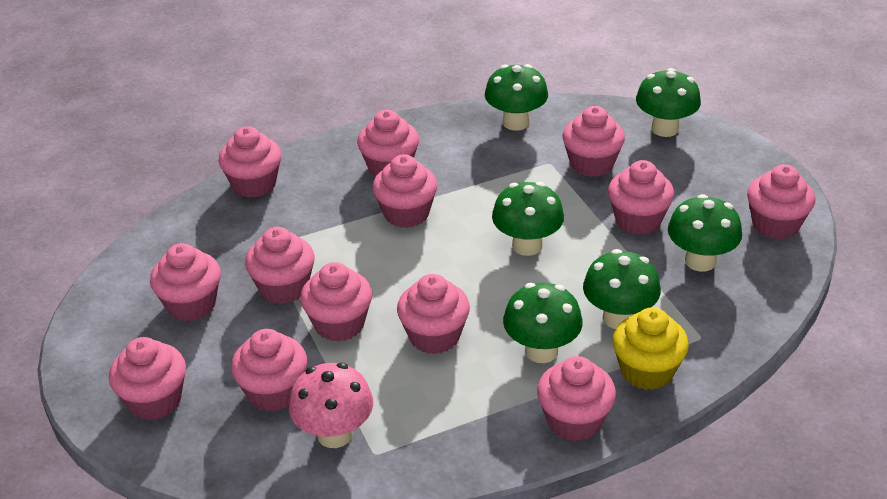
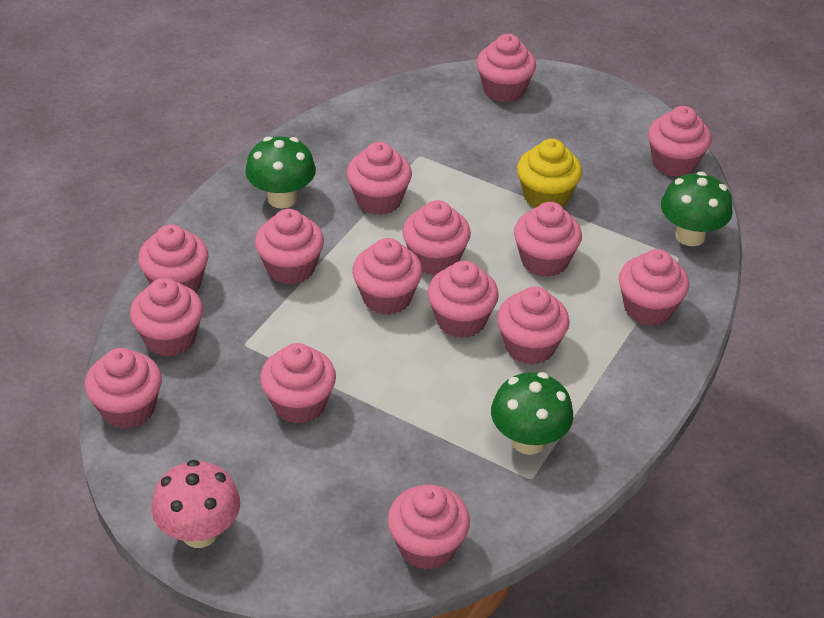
green mushroom: [485,64,548,131] [492,182,564,256] [503,283,583,363] [583,249,661,329] [636,68,701,137] [668,194,742,272] = 6 -> [245,136,316,209] [491,372,573,455] [661,172,733,246] = 3
pink cupcake: [109,337,186,420] [150,243,221,321] [219,126,281,198] [231,329,307,412] [245,227,315,304] [300,262,372,342] [357,110,419,177] [373,154,437,228] [397,274,470,354] [537,356,616,441] [562,106,625,177] [608,160,674,235] [747,164,815,239] = 13 -> [85,348,162,429] [130,278,203,357] [138,224,208,293] [255,209,324,285] [260,343,336,424] [347,142,412,215] [352,238,423,315] [388,485,470,570] [403,200,471,276] [427,261,499,338] [477,34,536,103] [497,286,570,365] [514,202,582,277] [619,249,689,326] [648,106,711,177] = 15

